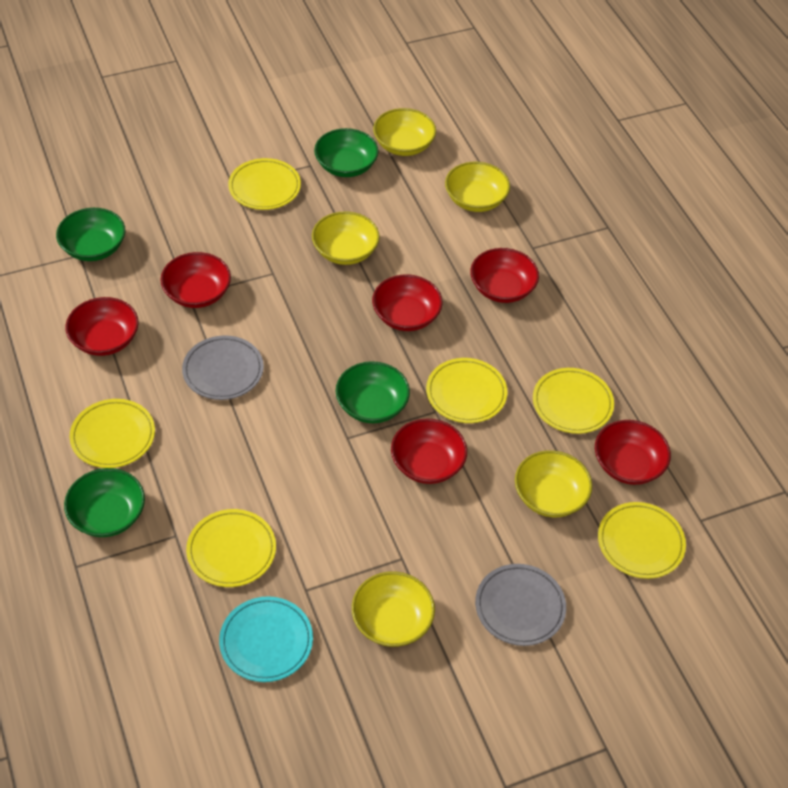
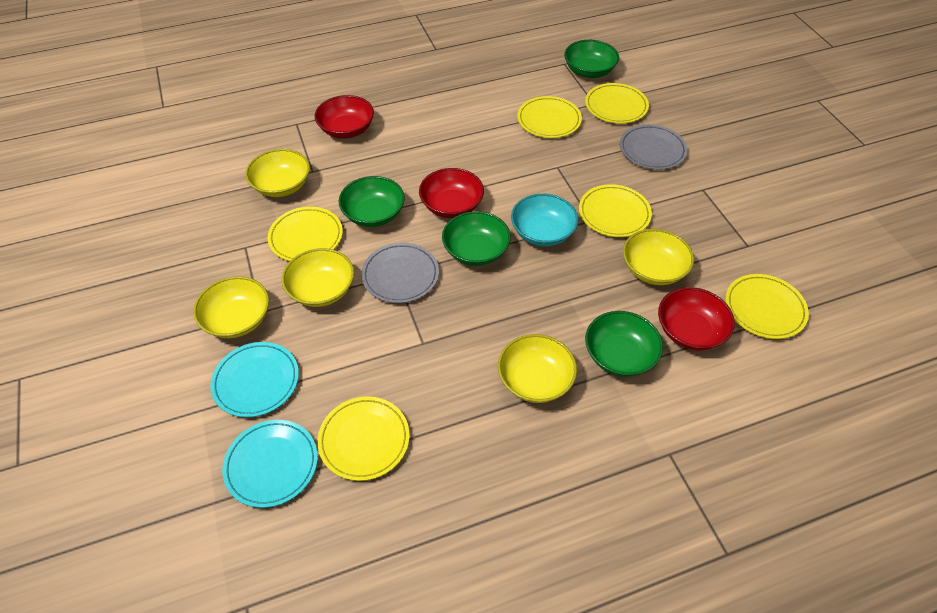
red bowl: [65,297,139,356] [160,252,231,308] [372,275,443,331] [391,418,467,484] [470,248,539,303] [595,420,671,485] = 6 -> [315,95,374,138] [419,168,484,218] [658,287,735,350] = 3
turquoise bowl: none = 0 -> [511,194,579,246] = 1
turquoise plate: [219,596,313,682] = 1 -> [211,342,299,417] [222,420,318,508] = 2

